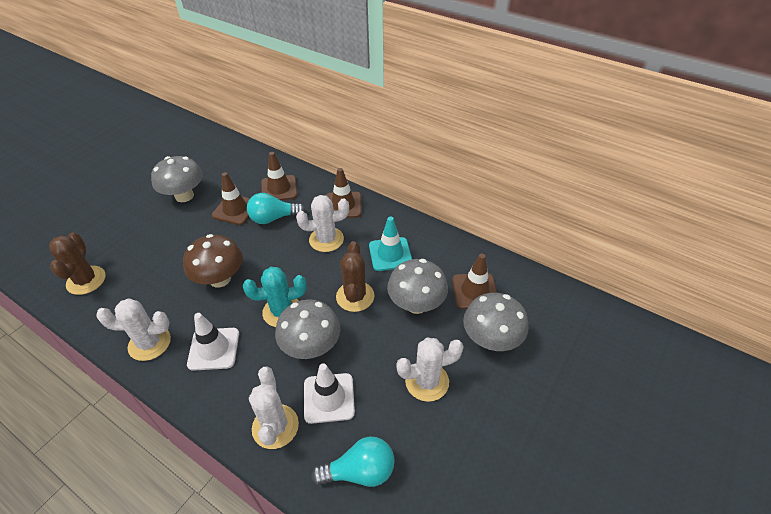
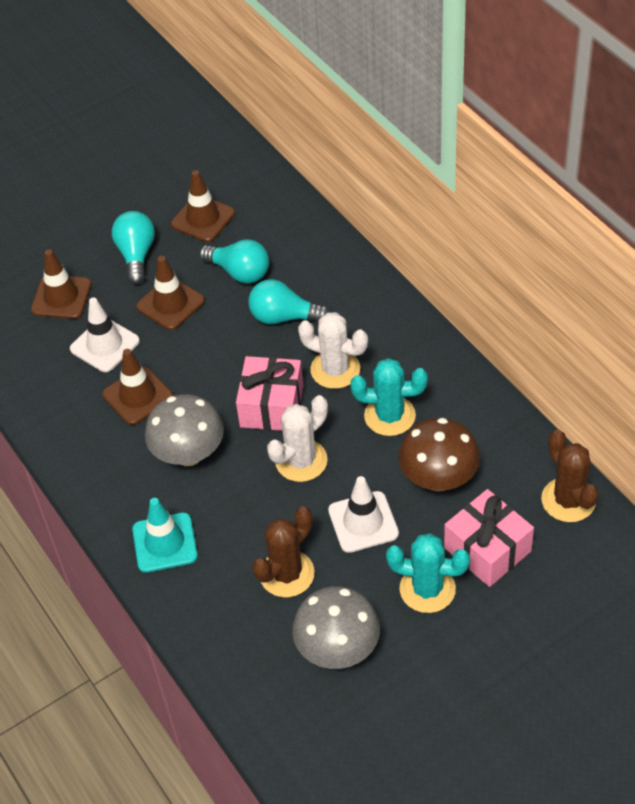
grey mushroom: [151,156,203,202] [275,299,340,359] [387,259,448,314] [463,293,529,351] = 4 -> [145,394,224,466] [292,586,380,669] = 2
pink gift: none = 0 -> [236,356,304,431] [444,489,534,587] = 2
turquoise cactus: [243,267,307,327] = 1 -> [351,358,428,436] [386,533,470,613] = 2
turquoise light bulb: [247,193,305,224] [311,436,395,487] = 2 -> [112,211,155,285] [199,239,269,284] [248,279,330,324] = 3
white cactus: [96,298,171,361] [249,367,299,449] [296,195,349,252] [396,338,464,402] = 4 -> [267,395,328,482] [298,312,368,389] = 2

